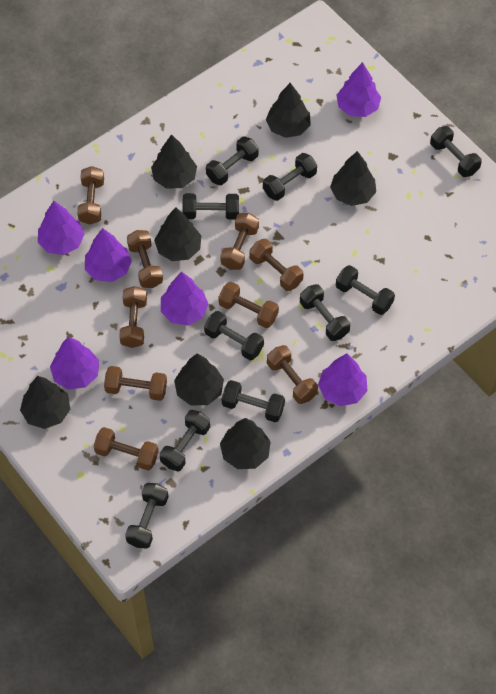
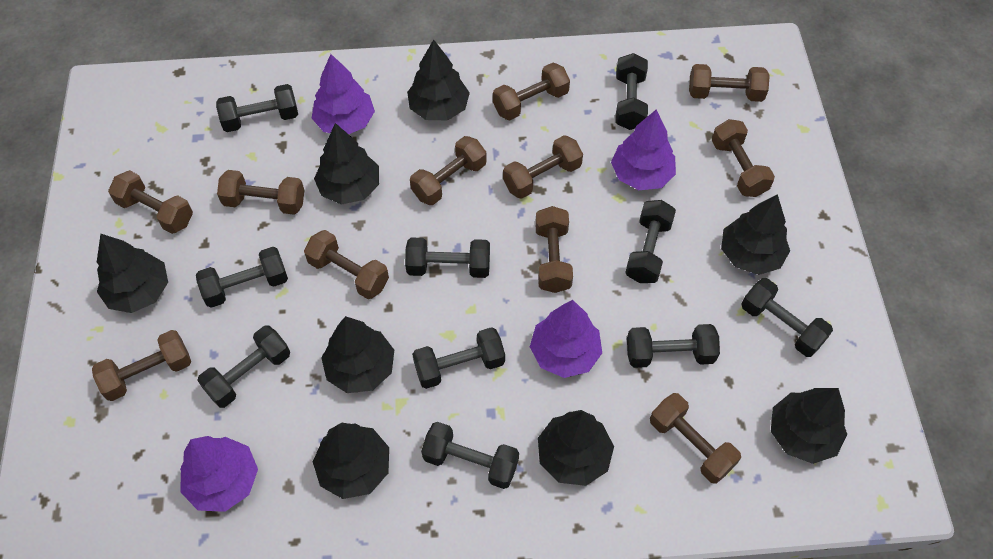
black tree: [20,376,70,429] [151,134,197,189] [154,207,201,261] [174,353,224,406] [220,418,271,469] [266,83,311,138] [330,151,376,206] = 7 -> [97,234,168,313] [313,423,389,499] [314,123,379,205] [321,316,394,393] [407,40,470,120] [538,410,614,486] [721,194,790,275] [771,388,847,464] = 8
brown dumbbell: [77,166,104,224] [93,427,159,470] [104,366,167,401] [119,286,147,348] [127,230,163,288] [218,282,279,328] [220,213,259,270] [249,239,304,291] [267,345,318,404] = 9 -> [92,330,191,401] [108,170,193,234] [217,170,304,215] [304,230,389,299] [410,136,486,205] [493,63,570,120] [503,135,583,199] [535,206,573,293] [650,393,741,484] [689,64,770,102] [712,119,775,197] = 11
purple tree: [38,201,85,255] [50,337,99,390] [85,228,132,282] [161,272,208,325] [318,353,368,406] [337,62,381,117] = 6 -> [180,436,258,512] [312,54,375,134] [530,300,602,378] [611,110,676,190] = 4

